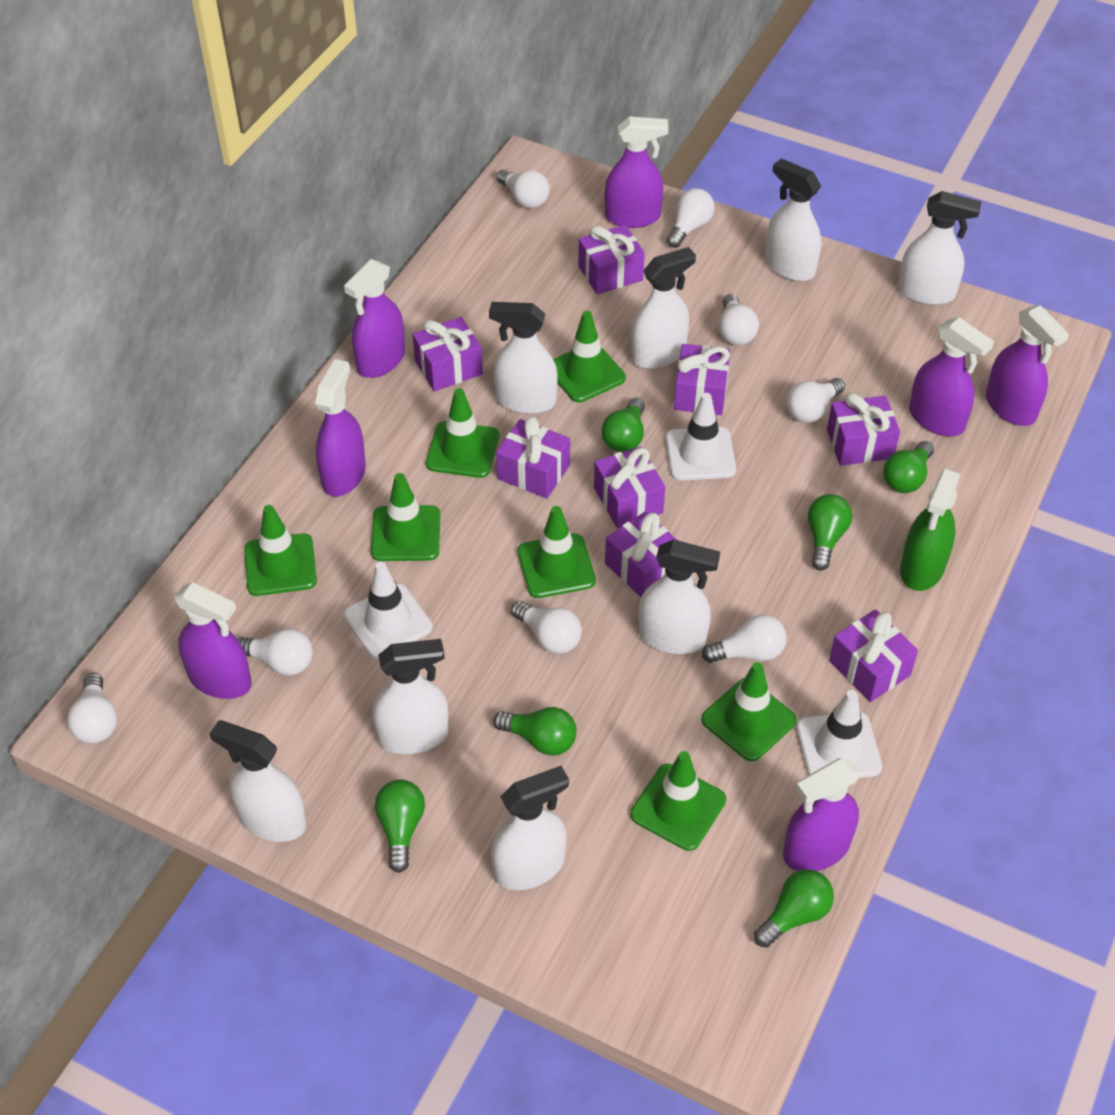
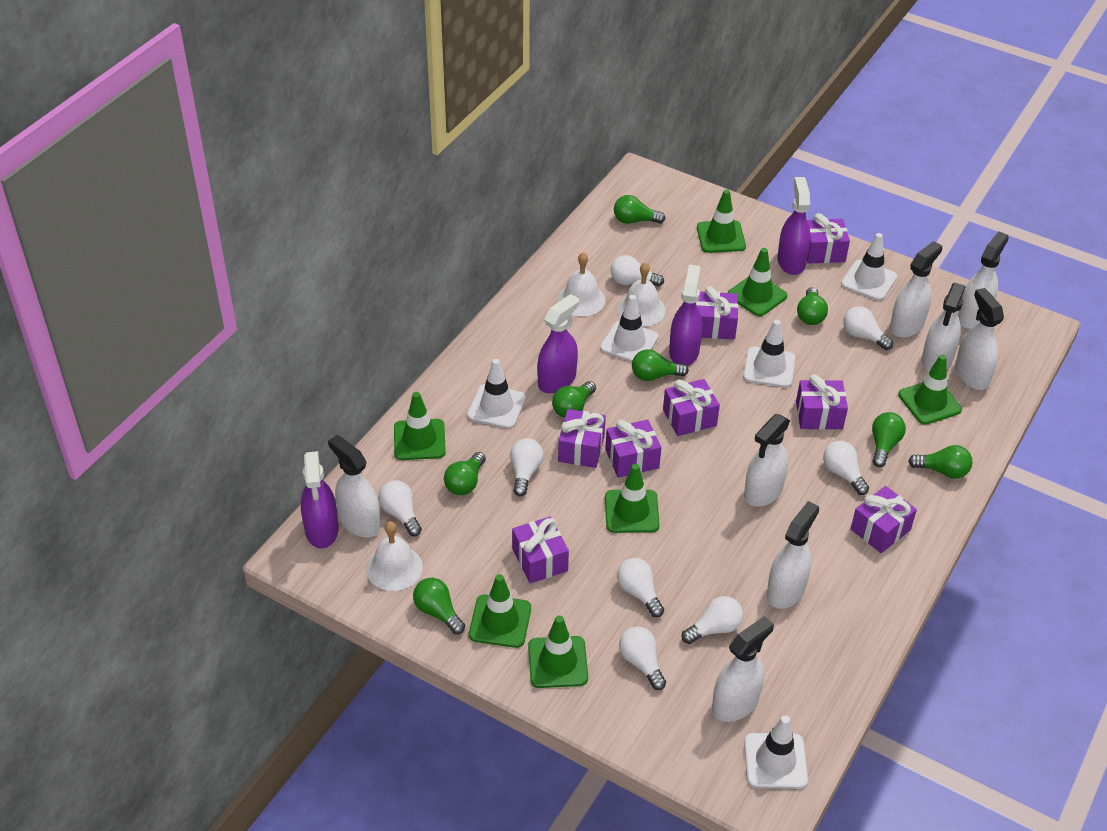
green light bulb: [375,779,425,873] [493,707,576,756] [602,398,645,452] [754,869,834,948] [808,494,852,571] [883,441,934,493] = 6 -> [413,578,465,634] [444,452,486,495] [552,381,596,418] [614,195,665,224] [632,349,689,381] [797,287,828,325] [872,412,906,467] [908,445,973,479] = 8
green spray bottle: [900,468,961,591] = 1 -> none = 0
purple spray bottle: [174,582,252,699] [315,359,366,497] [344,259,405,378] [605,116,669,228] [783,758,862,871] [909,317,994,436] [986,305,1069,426] = 7 -> [301,451,339,548] [537,294,579,393] [669,264,703,366] [777,177,811,275] = 4
white bell: none = 0 -> [366,521,423,591] [558,252,605,316] [617,262,666,327] = 3
white traffic cone: [344,562,433,659] [666,393,736,481] [796,690,882,778] = 3 -> [467,359,526,429] [600,295,659,362] [743,320,795,388] [744,716,808,789] [841,233,897,301] = 5

